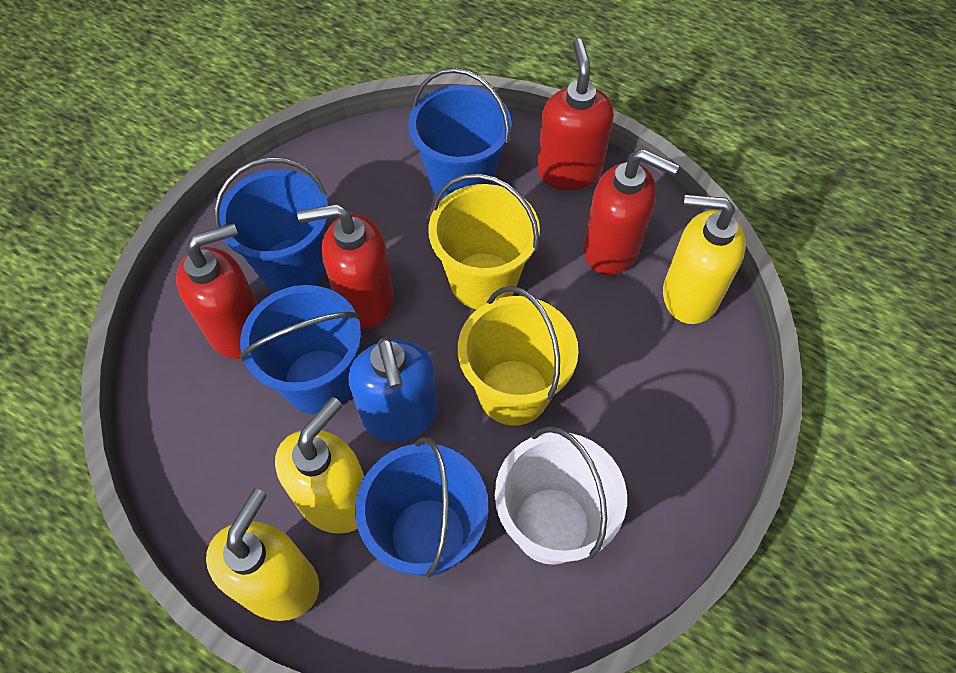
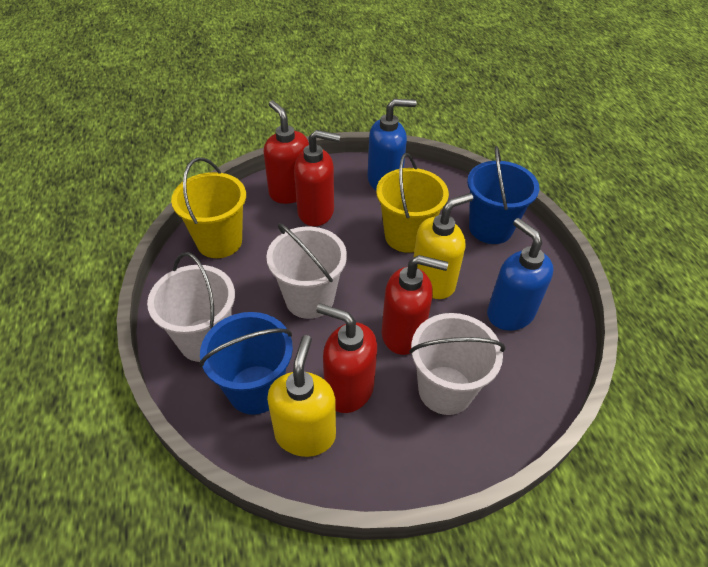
blue bucket: [214,157,328,292] [240,285,361,414] [355,437,488,577] [408,68,511,200] = 4 -> [200,312,293,415] [467,146,539,244] = 2
blue soap dispenser: [348,337,438,442] = 1 -> [367,99,417,190] [487,218,554,331] = 2
white bucket: [495,426,627,565] = 1 -> [147,252,235,362] [266,223,347,319] [409,313,505,415] = 3
yellow soap dispenser: [206,488,319,621] [275,397,365,534] [663,195,746,324] = 3 -> [267,335,336,457] [413,193,473,299] = 2

